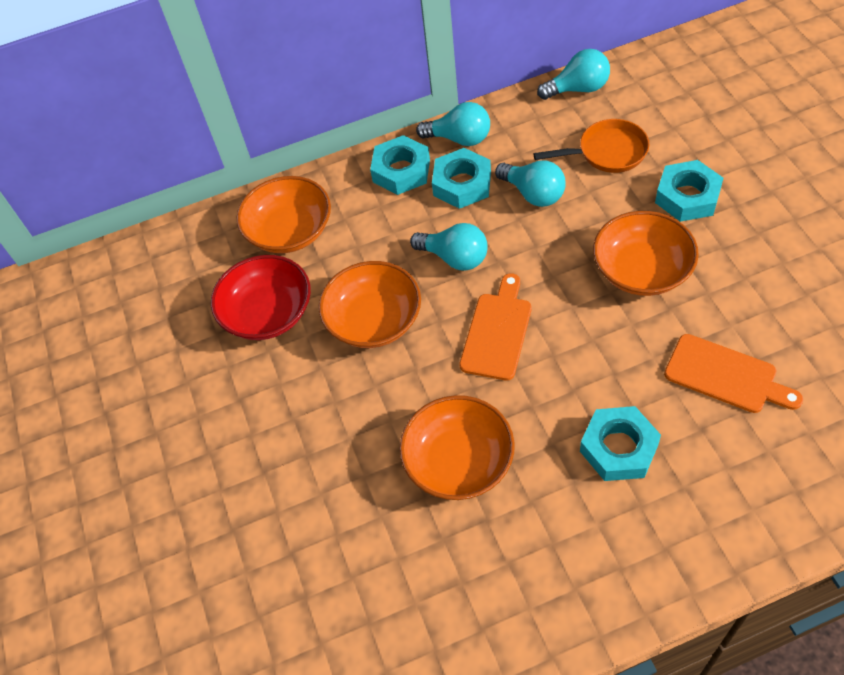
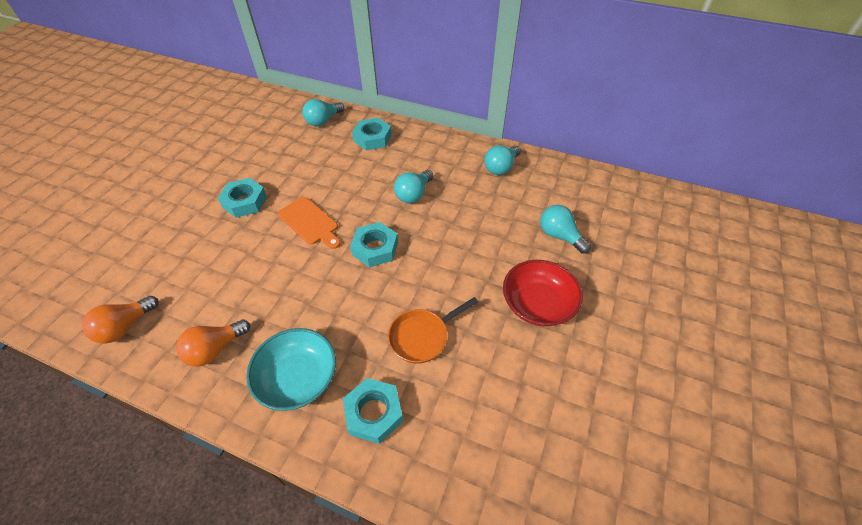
orange bowl: [237,176,331,253] [319,261,421,348] [400,395,515,500] [593,211,699,296] = 4 -> none = 0
orange cutting board: [460,273,532,381] [664,334,803,413] = 2 -> [278,197,341,249] = 1
orange light bulb: none = 0 -> [82,296,159,343] [176,319,250,367] = 2
turquoise bowl: none = 0 -> [246,328,336,411] = 1

